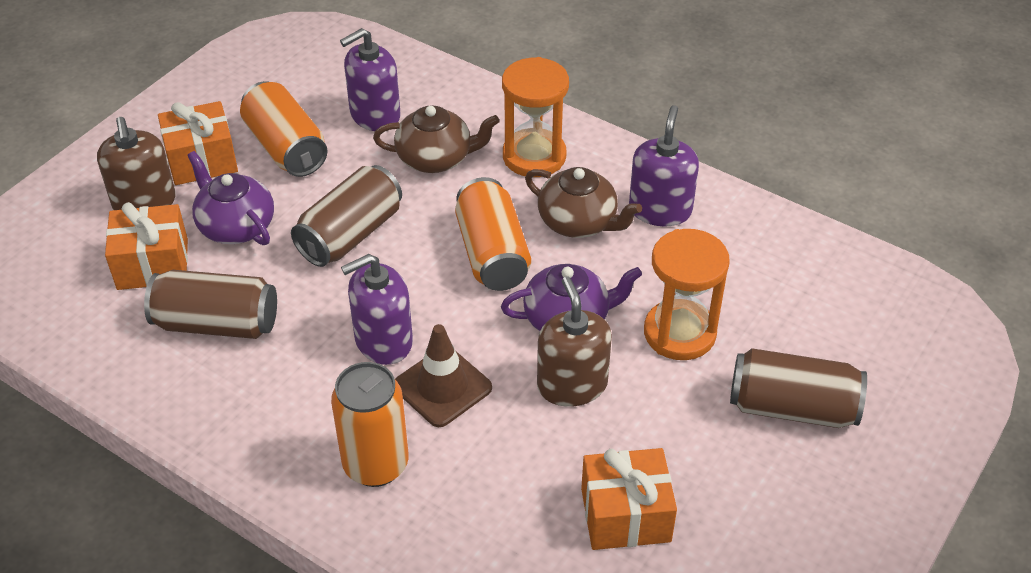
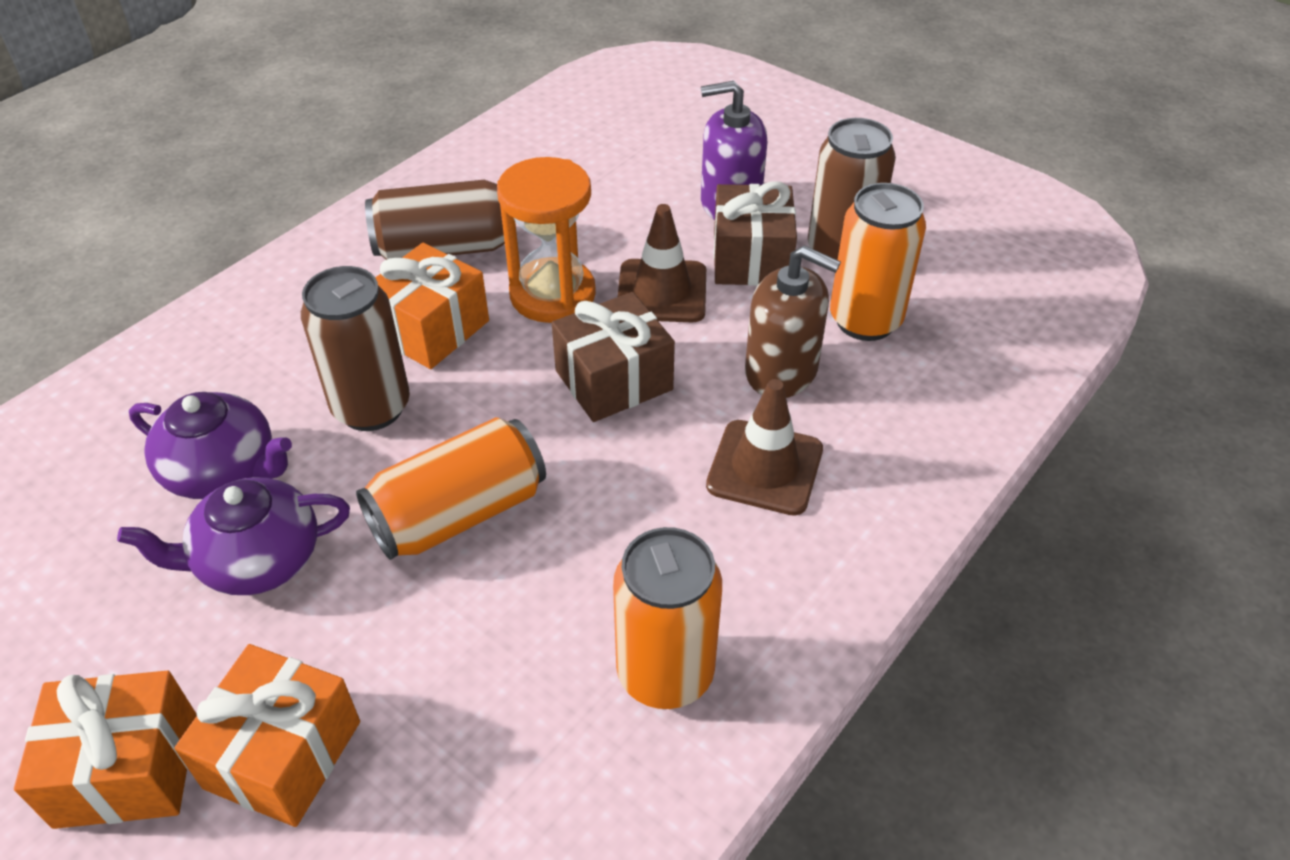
brown gift: none = 0 -> [552,292,675,422] [714,181,797,286] = 2
brown soap dispenser: [97,117,176,210] [537,277,612,407] = 2 -> [745,245,841,398] = 1
brown teapot: [373,105,499,173] [525,167,642,238] = 2 -> none = 0
brown traffic cone: [395,324,492,427] = 1 -> [618,204,706,322] [706,379,823,516] = 2
orange hourglass: [502,57,569,177] [644,229,730,360] = 2 -> [497,157,596,323] = 1
purple soap dispenser: [340,28,401,131] [341,254,413,365] [629,105,699,226] = 3 -> [701,81,767,220] = 1

